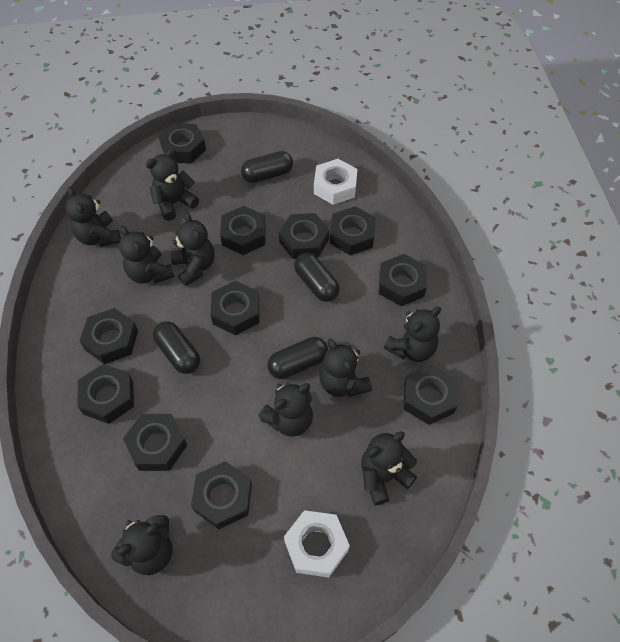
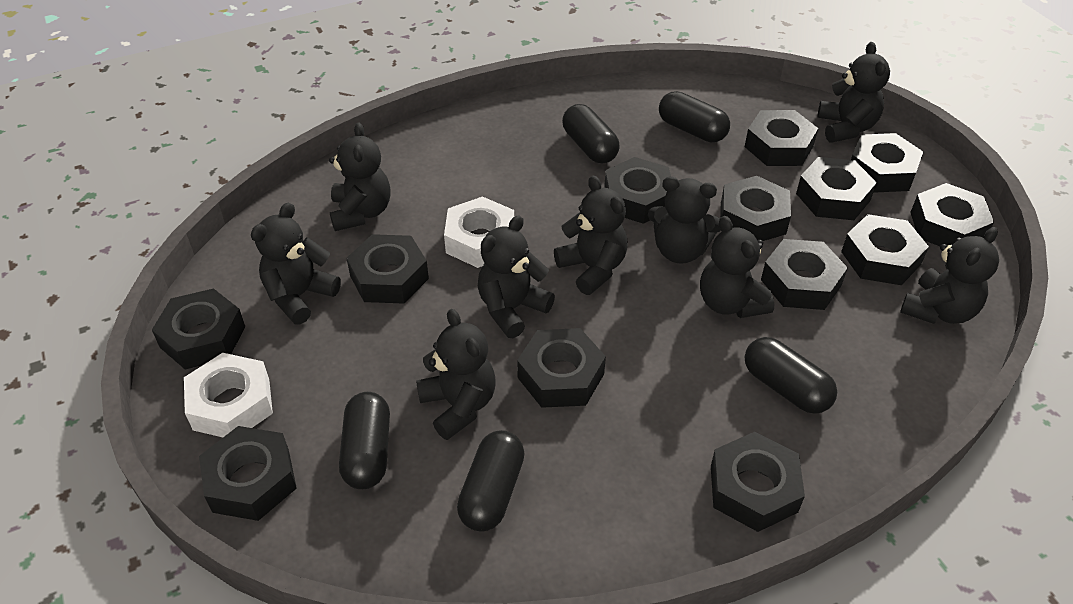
black capsule: [153,321,200,374] [241,151,293,183] [268,337,328,379] [294,253,340,302] = 4 -> [339,392,390,489] [457,430,525,532] [562,104,620,163] [659,91,730,142] [745,337,837,414] = 5
black nut: [78,364,134,424] [80,308,138,364] [123,414,187,471] [159,123,206,164] [191,461,252,529] [210,281,260,335] [220,206,266,255] [279,213,329,259] [330,206,376,255] [379,254,427,306] [404,364,458,425] = 11 -> [152,288,245,369] [199,426,297,521] [346,234,429,304] [517,328,606,408] [604,157,671,224] [711,432,805,532] [720,176,791,241] [745,110,818,166] [761,239,848,310] [796,157,877,220] [841,214,929,285] [851,133,923,193] [910,183,994,246] = 13

